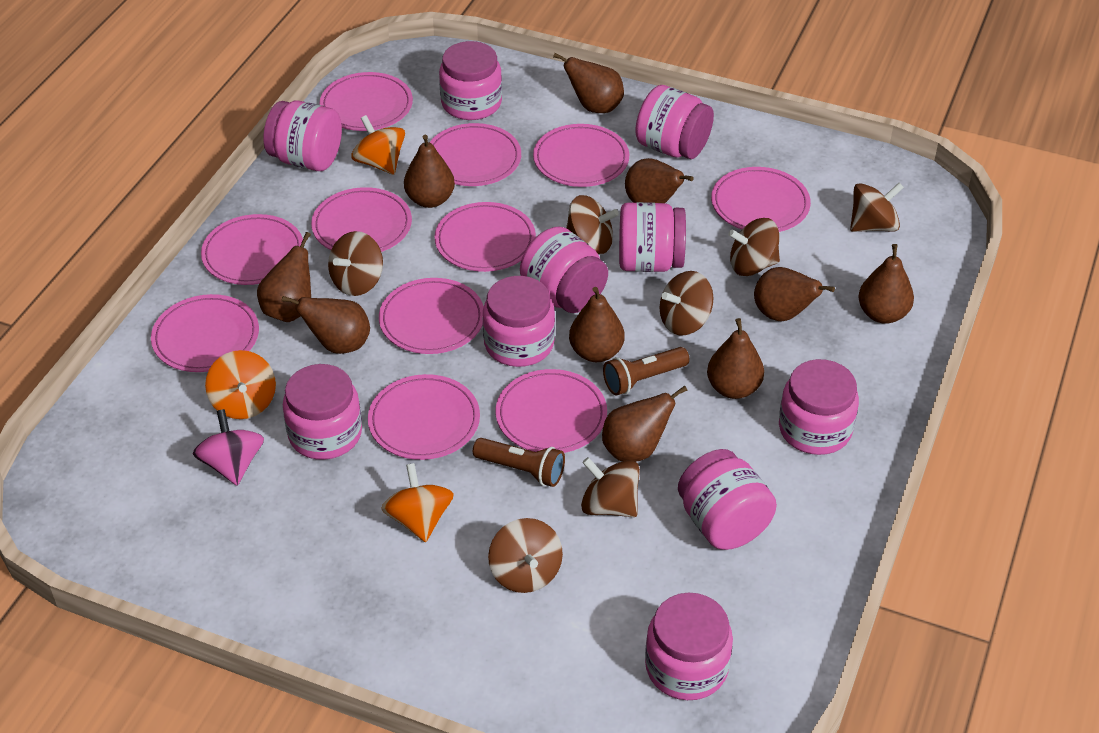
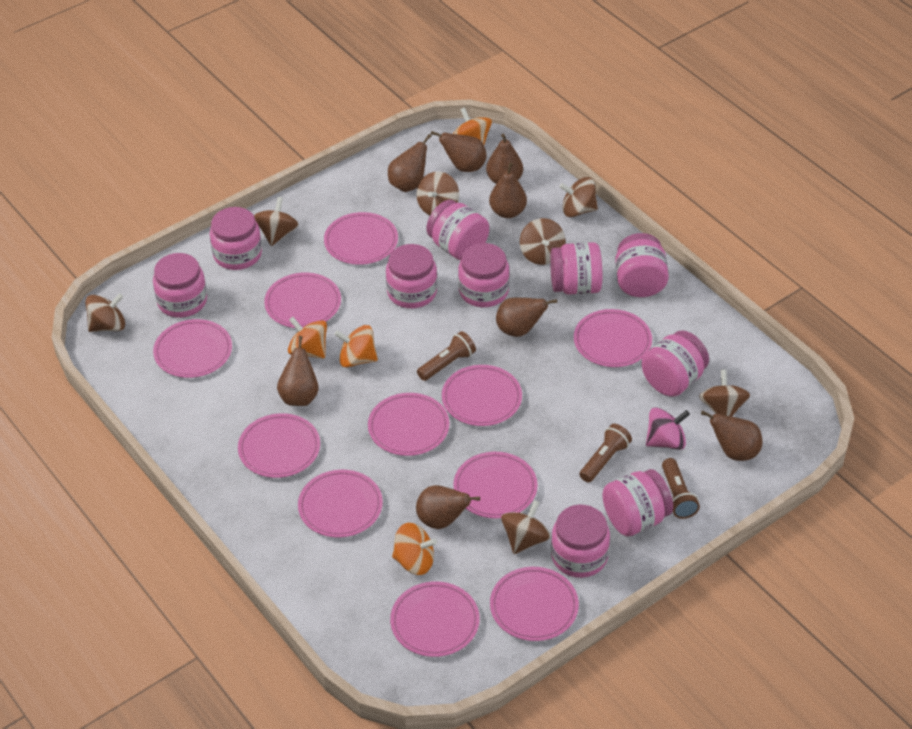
brown flashlight: [473,438,565,487] [603,347,690,395] = 2 -> [417,331,476,381] [579,424,632,483] [662,458,700,519] = 3
brown pear: [257,232,311,322] [282,296,370,354] [404,135,455,208] [553,53,624,113] [569,287,625,362] [602,386,688,462] [625,158,694,203] [707,318,764,399] [754,267,835,321] [858,244,914,324] = 10 -> [277,336,319,406] [388,134,431,192] [416,485,480,529] [431,131,487,172] [486,134,523,184] [489,163,527,218] [496,298,557,337] [701,410,762,461] = 8
orange spinning top: [205,350,276,419] [351,115,405,175] [381,463,454,542] = 3 -> [288,317,327,359] [334,325,378,367] [392,523,437,575] [453,107,492,145] = 4

